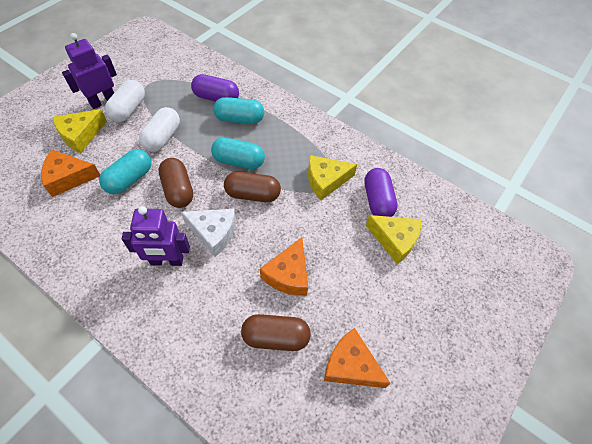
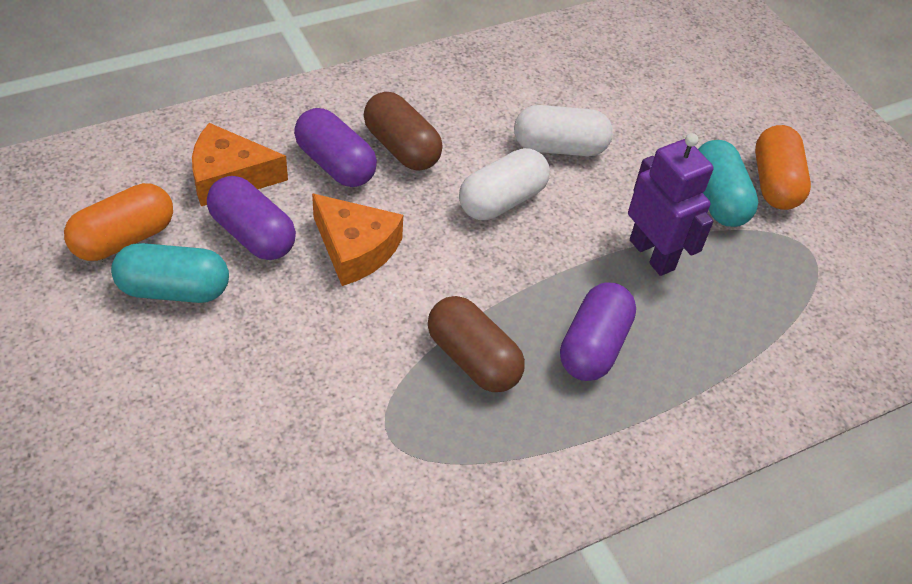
brown capsule: [159,158,193,208] [224,171,281,202] [241,314,311,351] = 3 -> [364,92,443,171] [428,296,525,392] = 2
orange capsule: none = 0 -> [64,183,173,261] [755,125,811,210] = 2
orange cheese: [41,150,100,197] [260,237,308,296] [324,328,391,388] = 3 -> [192,123,288,206] [312,193,403,286] = 2
purple capsule: [191,74,239,101] [365,168,398,217] = 2 -> [207,176,296,260] [294,108,377,187] [560,283,636,381] = 3
purple robot: [62,33,117,109] [122,206,190,266] = 2 -> [628,133,714,276] = 1
turquoise capsule: [99,149,151,194] [211,137,265,169] [213,97,264,124] = 3 -> [111,243,229,303] [698,140,758,227] = 2
white cheese: [181,209,236,257] = 1 -> none = 0
yellow cheese: [53,109,107,153] [308,155,357,200] [366,215,421,264] = 3 -> none = 0

